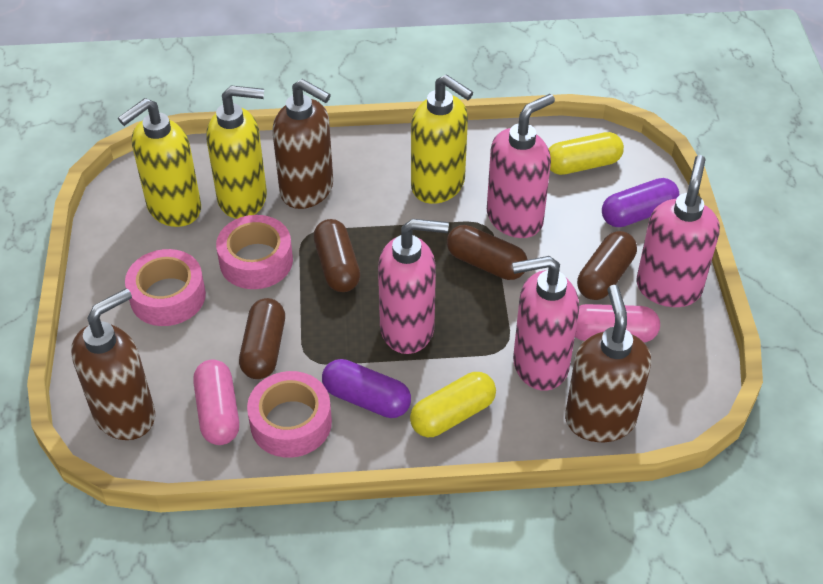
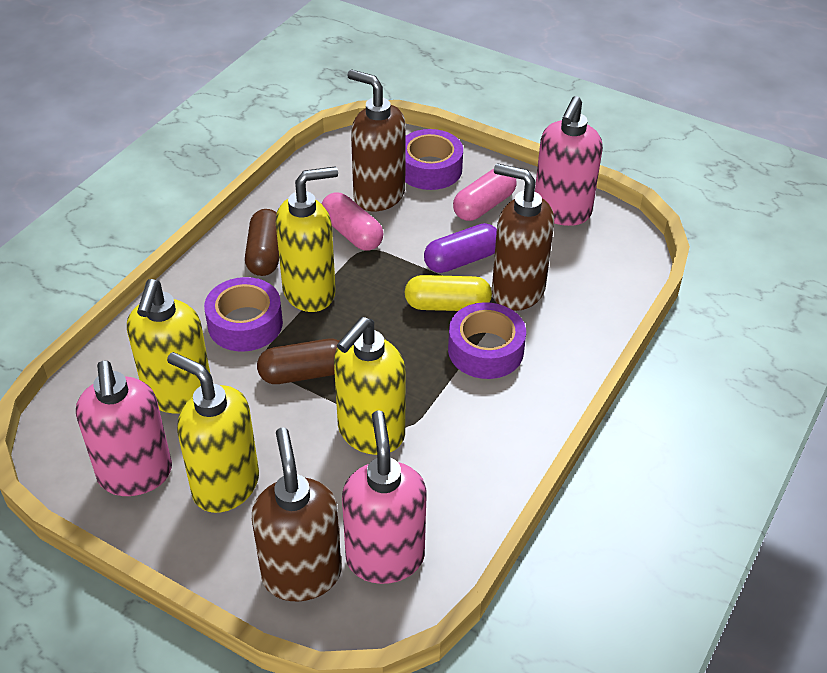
brown capsule: [239,298,285,379] [313,219,360,292] [447,225,528,280] [577,231,637,300] = 4 -> [245,209,279,276] [257,339,340,384] = 2
pink soap dispenser: [378,219,449,354] [487,94,555,238] [512,256,579,391] [636,155,720,307] = 4 -> [76,361,172,496] [342,410,427,584] [535,96,603,226] = 3
pink tape: [125,249,206,326] [216,215,293,289] [247,371,332,458] = 3 -> none = 0
purple capsule: [322,359,411,418] [602,178,679,227] = 2 -> [424,223,497,273] = 1
purple tape: none = 0 -> [204,277,283,352] [405,129,463,190] [448,302,526,379] = 3
yellow capsule: [410,372,496,437] [549,132,624,175] = 2 -> [405,275,492,311] = 1
yellow soap dispenser: [118,98,201,227] [206,86,267,219] [411,74,473,204] = 3 -> [127,279,210,414] [167,352,259,513] [276,166,338,312] [334,317,406,455] = 4

